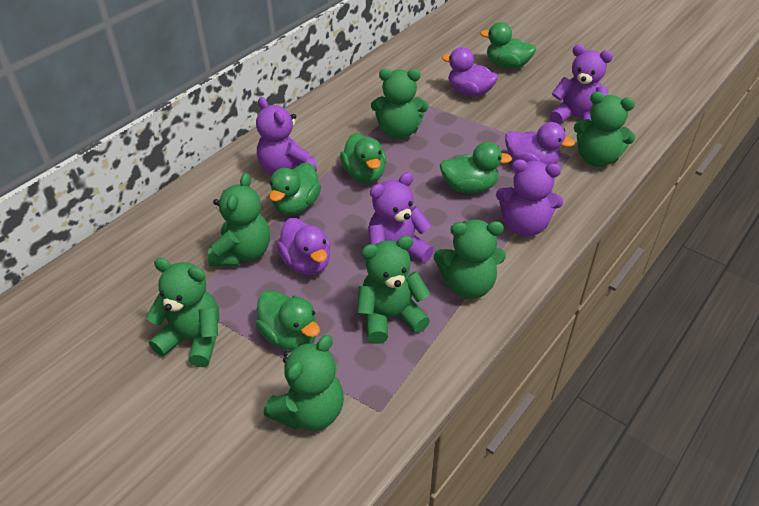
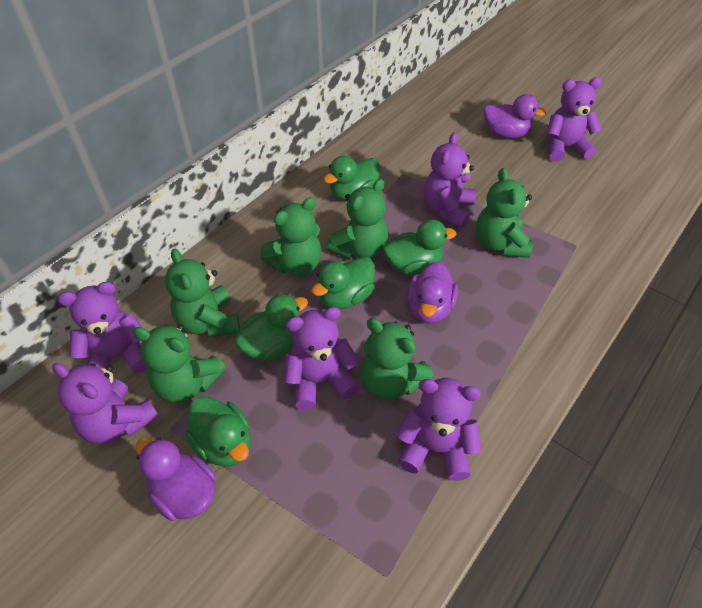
green teddy bear: [146,258,219,367] [208,173,270,266] [264,335,344,431] [357,236,430,344] [371,69,428,139] [434,219,506,299] [574,92,635,167] = 7 -> [132,324,226,403] [165,248,240,337] [260,197,322,276] [326,179,388,260] [361,318,434,400] [476,168,533,258] = 6
purple teddy bear: [256,97,317,175] [368,172,434,263] [496,159,564,237] [549,44,613,125] = 4 -> [52,363,159,444] [58,282,149,373] [284,307,360,410] [397,378,482,481] [423,132,476,228] [547,77,602,162] = 6

